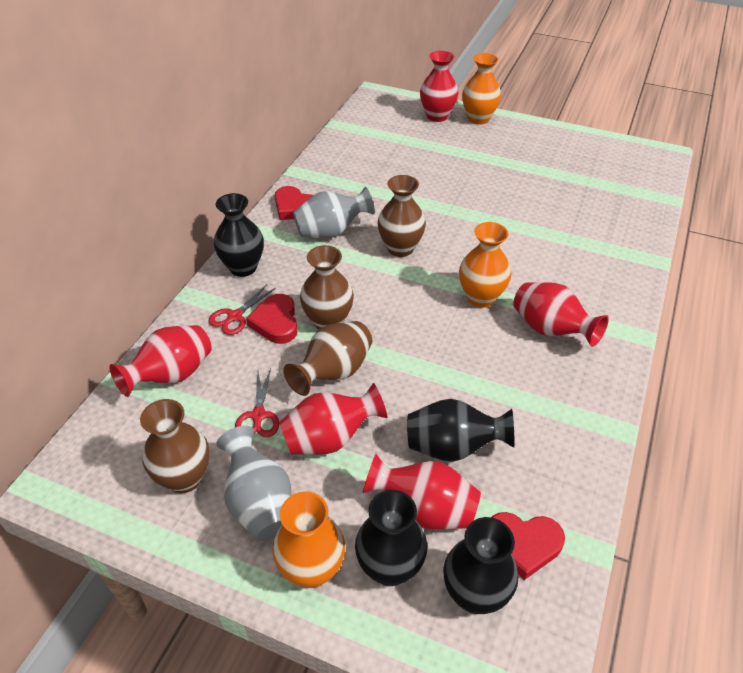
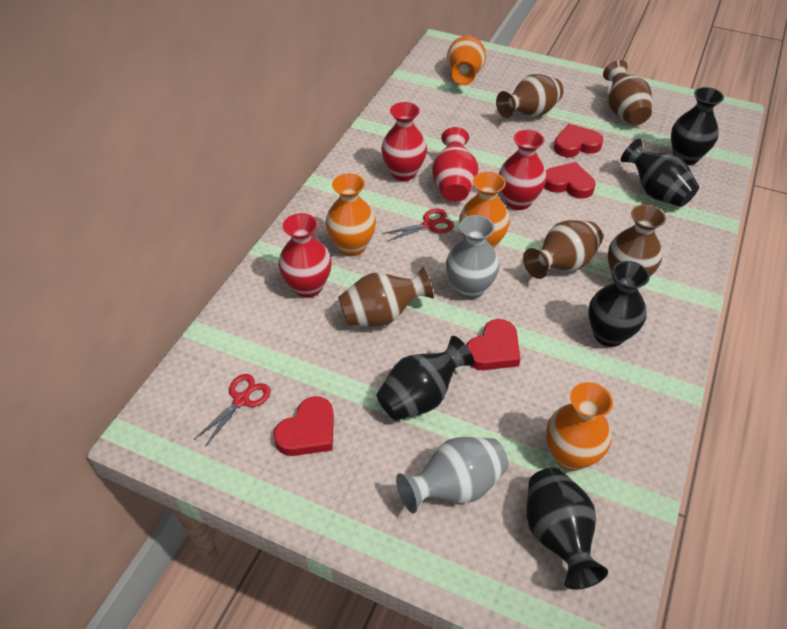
black vase: [214,193,264,277] [355,490,427,586] [407,399,514,462] [443,517,518,614] = 4 -> [376,336,474,421] [527,468,608,590] [588,261,650,347] [621,138,699,207] [671,87,724,165] = 5
brown vase: [140,399,210,493] [283,321,372,396] [300,245,354,330] [378,175,426,257] = 4 -> [338,267,434,327] [496,74,563,118] [523,220,603,279] [603,60,652,125] [608,205,666,282] = 5
orange vase: [272,492,345,588] [459,222,511,308] [462,53,501,125] = 3 -> [326,174,376,256] [447,36,486,85] [459,172,510,249] [546,382,613,471] = 4
red heart: [246,294,298,344] [275,186,313,220] [491,512,565,580] = 3 -> [273,396,334,456] [466,319,520,370] [544,162,595,199] [554,124,603,157] = 4
red vase: [109,325,212,397] [279,383,388,455] [363,454,481,530] [420,51,458,122] [513,282,609,347] = 5 -> [278,213,332,298] [381,102,427,181] [432,127,478,202] [499,130,547,210] = 4

